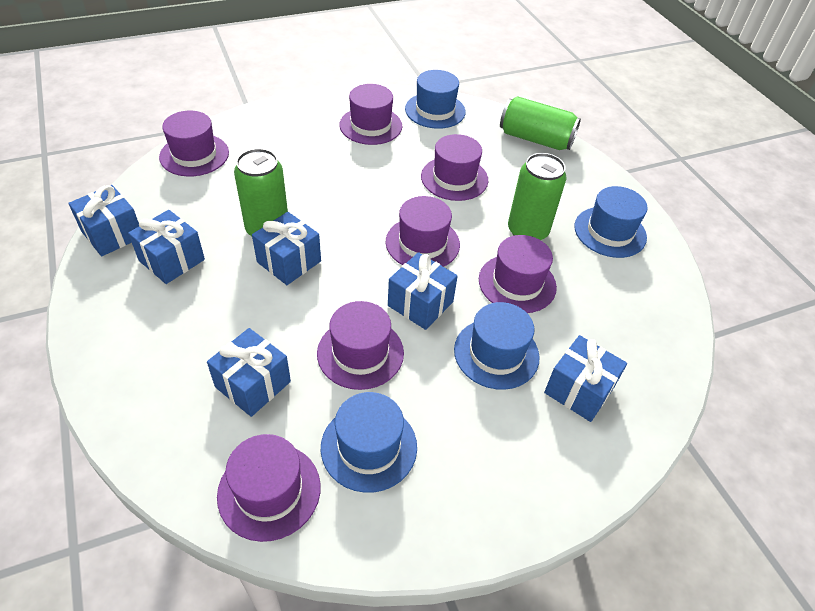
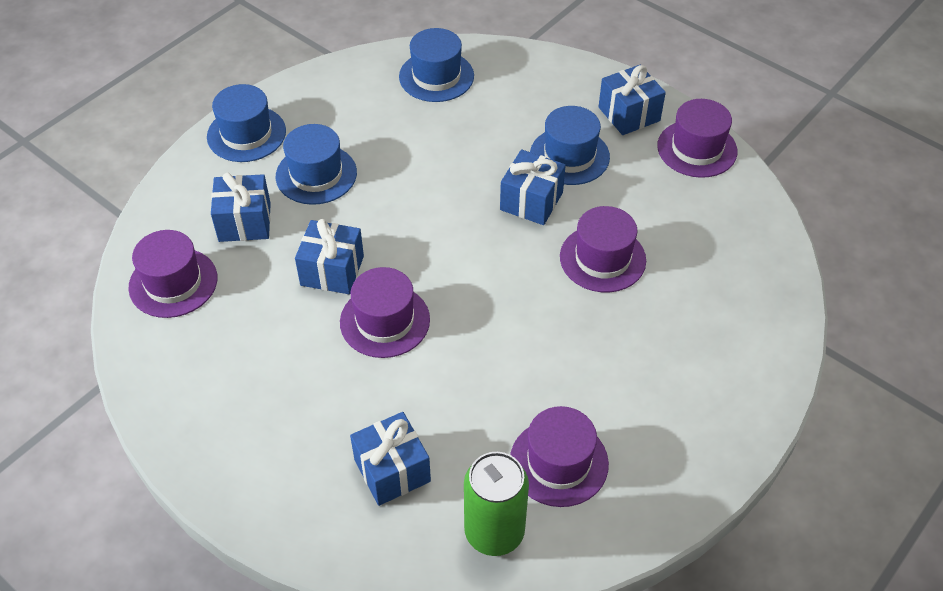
blue gift: [68,185,139,256] [128,210,205,284] [207,328,291,417] [252,212,321,285] [388,252,458,330] [544,335,627,422] = 6 -> [211,172,271,242] [295,219,364,294] [350,412,431,506] [500,150,566,225] [598,65,666,135] = 5
green can: [234,148,288,236] [500,96,581,150] [508,153,566,240] = 3 -> [464,452,529,556] = 1
purple hat: [159,111,229,176] [217,434,321,542] [317,301,404,390] [339,84,402,145] [386,196,460,267] [421,134,488,201] [479,235,557,313] = 7 -> [128,230,217,318] [340,267,430,358] [510,406,609,507] [560,206,646,292] [657,99,738,178] = 5

